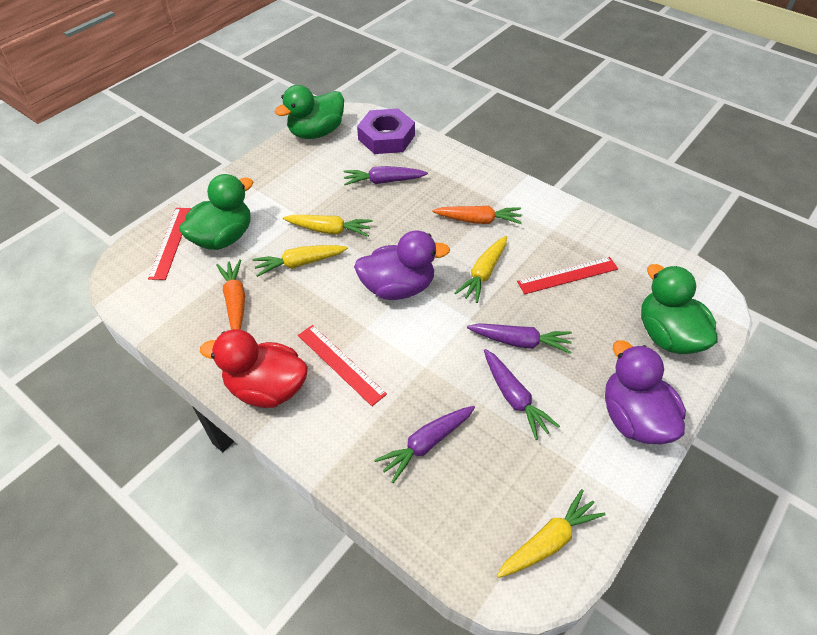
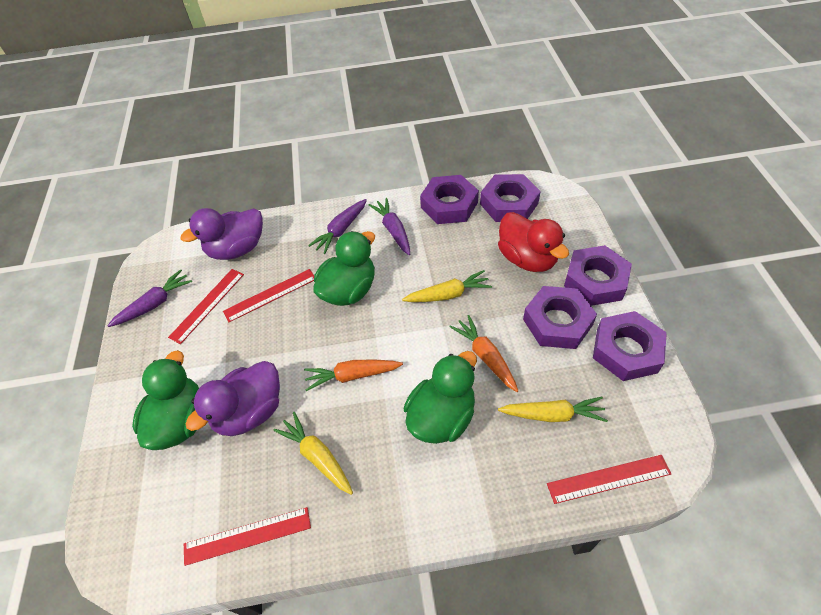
purple carrot: [343,166,428,185] [374,406,475,483] [467,323,572,354] [484,349,560,440] = 4 -> [107,269,192,327] [308,199,367,254] [369,198,410,255] = 3
purple nut: [357,108,415,154] = 1 -> [420,175,479,224] [480,174,541,222] [523,286,597,349] [564,245,632,306] [593,311,667,381] = 5
red ruler: [148,208,192,280] [298,325,387,406] [517,257,618,294] = 3 -> [168,269,244,344] [184,507,311,566] [223,269,314,322] [547,455,672,504] = 4
yellow carrot: [253,245,348,277] [283,215,373,237] [455,236,507,303] [497,489,605,578] = 4 -> [273,412,353,495] [402,270,492,302] [498,397,608,422] = 3

